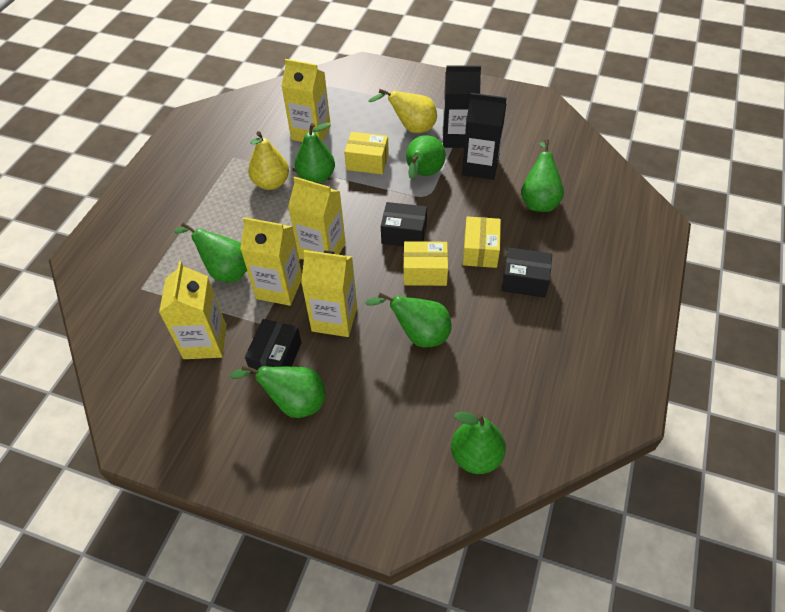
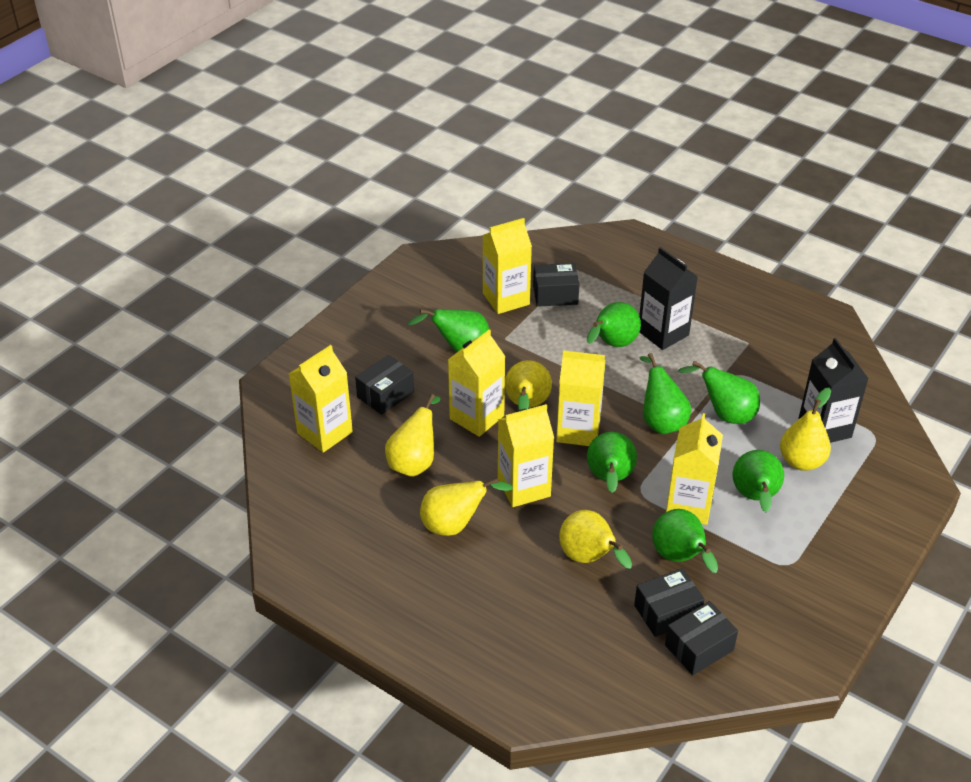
black box: [245,319,301,374] [381,202,427,246] [502,248,552,298] = 3 -> [355,355,414,415] [533,263,579,307] [634,568,704,637] [665,601,738,675] = 4
yellow box: [344,132,389,174] [404,241,448,286] [463,217,501,268] = 3 -> none = 0
yellow carton: [159,261,226,359] [240,217,302,306] [281,59,331,142] [288,176,346,260] [301,250,357,337] = 5 -> [289,345,353,453] [448,330,506,437] [483,218,532,314] [498,404,554,507] [556,350,605,446] [666,413,723,525] = 6
yellow pear: [248,131,289,190] [368,89,437,133] = 2 -> [385,394,440,477] [420,478,513,536] [505,360,552,410] [559,510,632,569] [780,388,831,471] = 5

